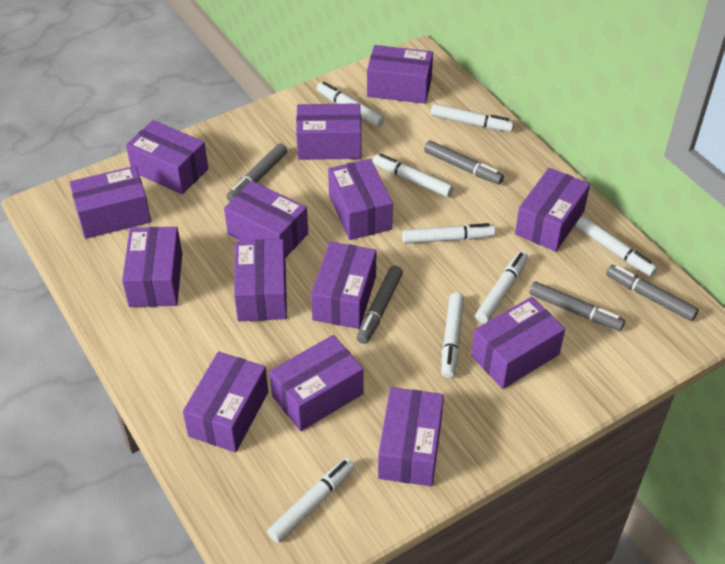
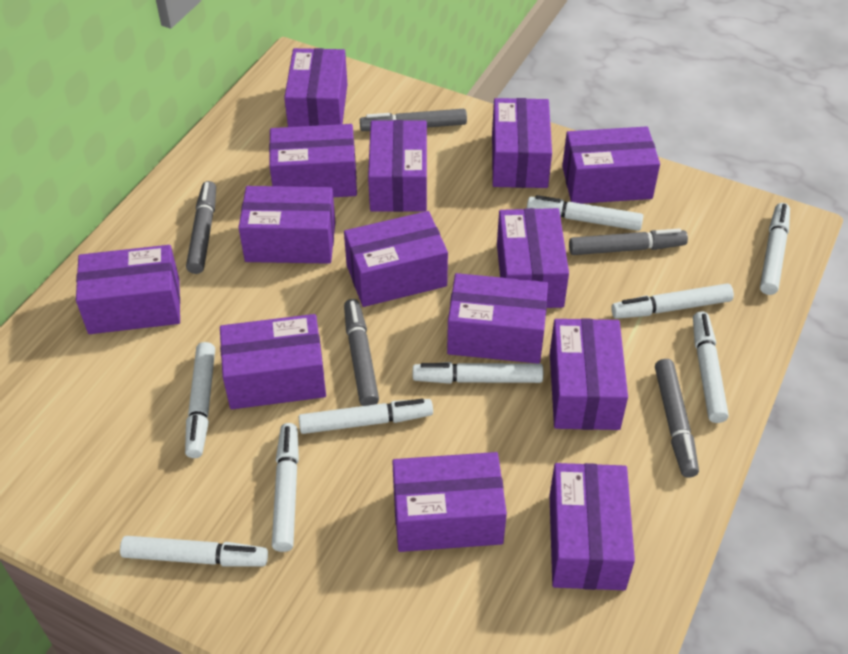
white marker: [267,458,355,543] [317,82,384,127] [373,154,453,197] [402,223,495,244] [431,104,514,132] [441,293,464,378] [475,251,528,323] [576,217,657,276] = 8 -> [120,536,268,567] [185,342,215,458] [272,423,299,552] [299,399,433,434] [413,362,543,384] [527,195,643,231] [611,283,734,319] [693,311,729,423] [760,203,790,295] = 9

